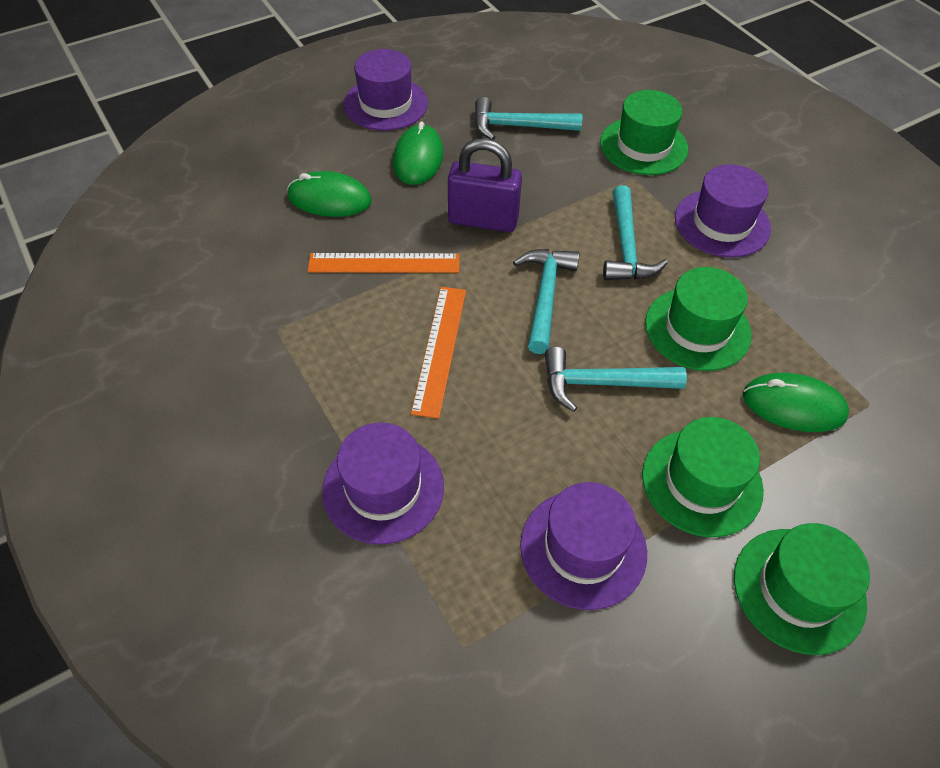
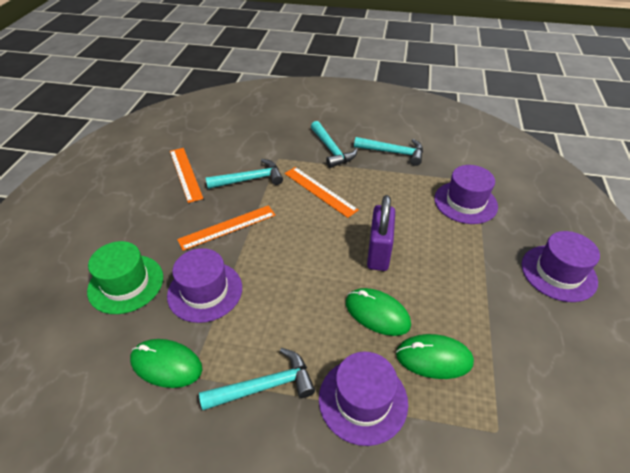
green hat: [600,90,688,175] [642,417,764,537] [645,267,752,371] [734,523,870,655] = 4 -> [87,241,163,314] = 1
orange ruler: [308,253,459,273] [411,287,466,419] = 2 -> [170,148,203,203] [177,205,275,251] [284,167,359,218] = 3

